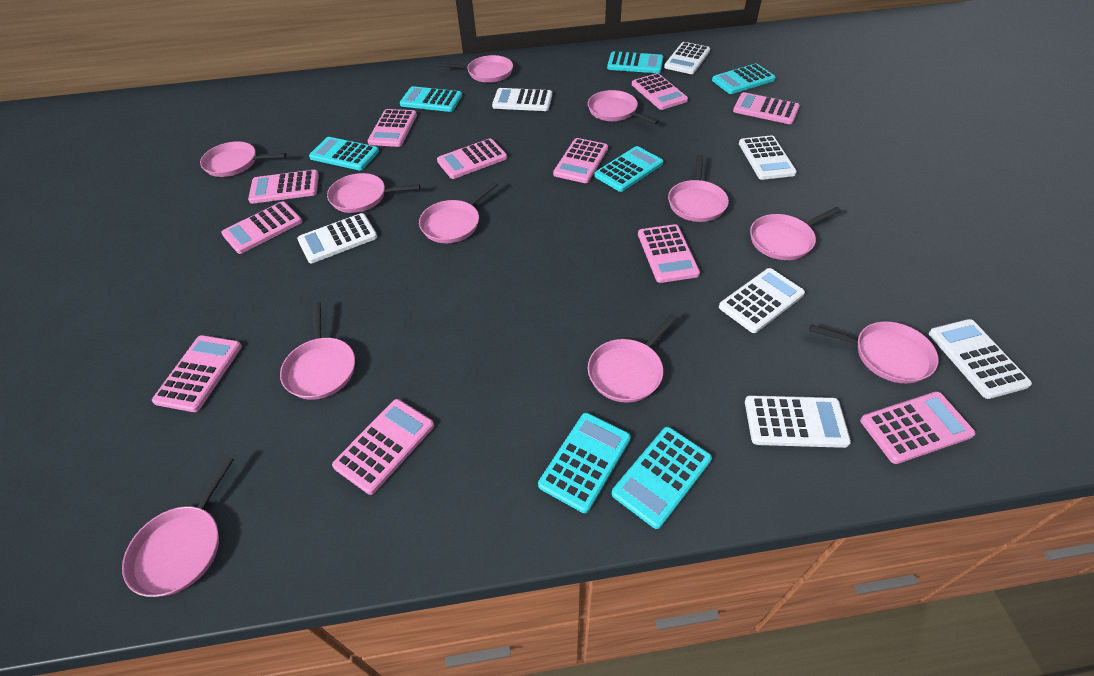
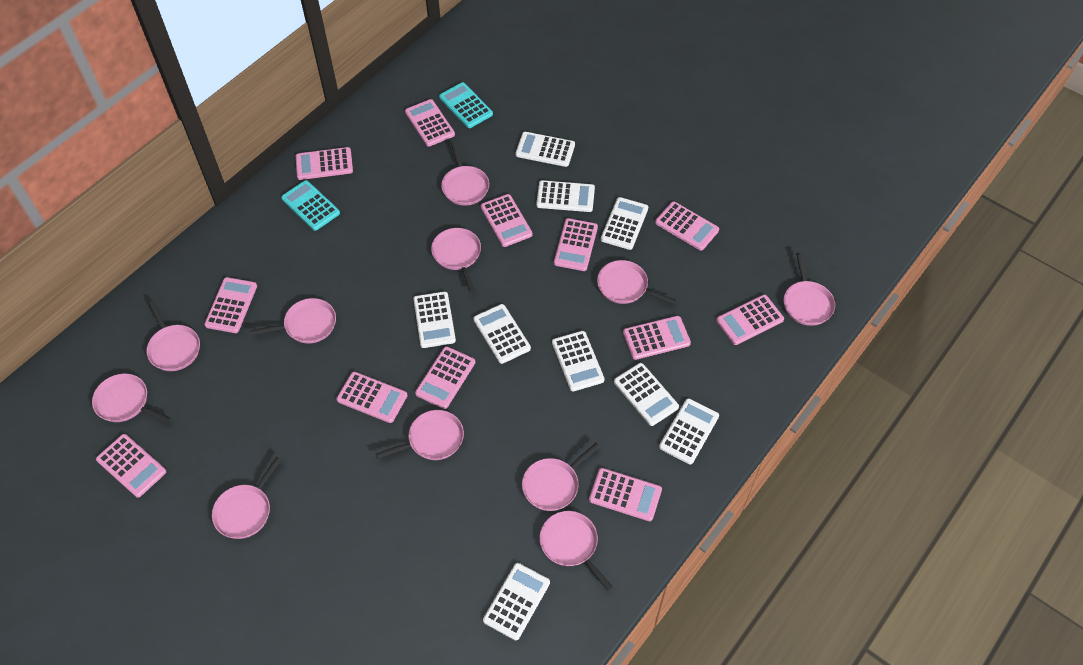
pink calculator: [152,335,242,412] [221,201,302,254] [248,170,319,204] [332,399,434,495] [367,109,417,147] [437,138,507,179] [553,138,608,183] [632,73,688,110] [638,224,700,283] [733,92,800,124] [860,391,976,464] = 11 -> [96,434,166,498] [204,277,257,333] [296,147,353,180] [336,372,408,423] [405,99,455,147] [415,346,475,409] [481,194,533,247] [554,218,598,271] [589,468,662,521] [623,316,691,360] [655,201,719,251] [716,295,784,345] = 12
turquoise calculator: [309,137,379,170] [400,86,462,112] [538,413,631,513] [594,146,663,192] [607,51,663,73] [612,427,712,529] [712,63,775,94] = 7 -> [281,180,340,231] [439,82,493,128] = 2
white calculator: [297,213,377,263] [492,88,552,111] [664,42,710,74] [719,268,805,333] [739,135,797,180] [745,395,851,448] [929,319,1032,399] = 7 -> [413,292,456,348] [473,304,531,364] [483,563,550,640] [516,132,575,167] [536,180,595,212] [552,331,604,391] [601,197,648,250] [614,363,679,426] [659,398,719,464] = 9

